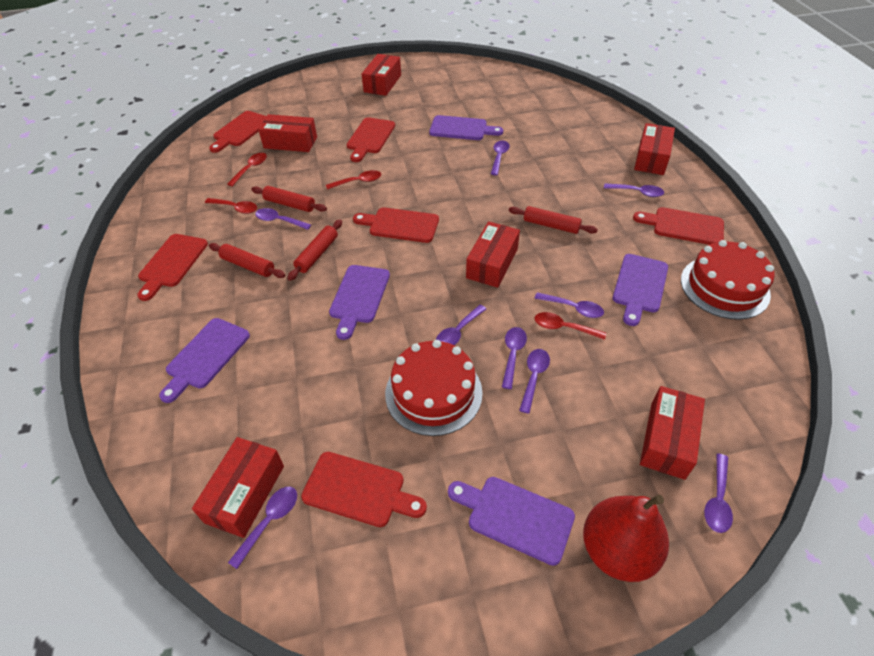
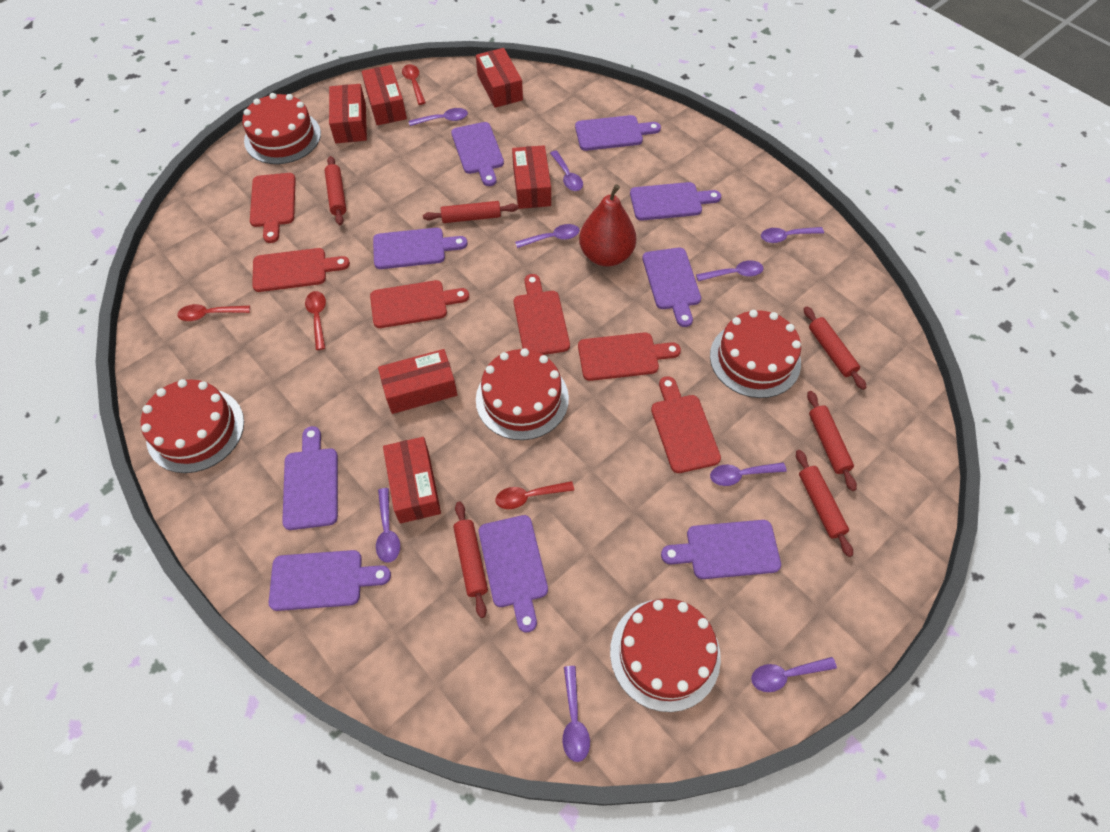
purple cutting board: [159,318,250,403] [329,265,390,340] [429,115,503,140] [448,477,575,566] [613,254,668,326] = 5 -> [269,550,391,611] [282,426,338,530] [373,228,468,269] [451,122,504,186] [479,515,548,632] [575,115,661,151] [630,182,721,221] [642,248,701,327] [661,520,781,579] = 9
red cake: [385,340,483,436] [681,240,775,320] = 2 -> [141,379,244,473] [242,93,321,164] [476,348,569,440] [610,599,721,712] [710,310,801,398] = 5
red rolling pin: [209,243,285,278] [251,186,327,212] [287,219,342,281] [509,206,598,234] = 4 -> [324,156,346,225] [423,201,519,223] [453,502,488,618] [796,450,853,557] [804,306,867,390] [807,391,857,491] = 6

